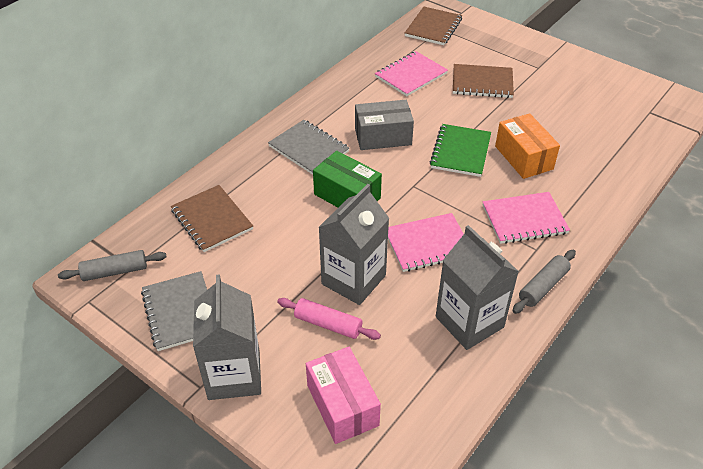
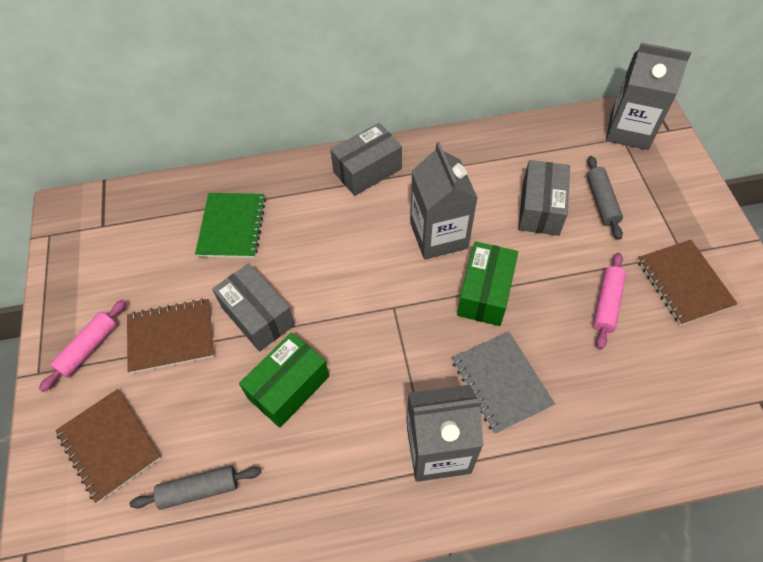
green box: [313,151,382,207] = 1 -> [239,332,329,428] [457,241,518,326] = 2
grey box: [355,100,414,150] = 1 -> [212,263,295,352] [330,123,402,196] [518,160,570,236] = 3
grey notebook: [141,271,207,351] [268,120,349,175] = 2 -> [452,332,555,434] = 1
orange box: [495,113,560,179] = 1 -> none = 0
pink box: [306,347,381,444] = 1 -> none = 0
pink notebook: [375,51,448,96] [388,213,464,272] [483,192,570,244] = 3 -> none = 0
pink rolling pin: [277,298,381,340] = 1 -> [39,299,126,392] [593,253,626,349] = 2

